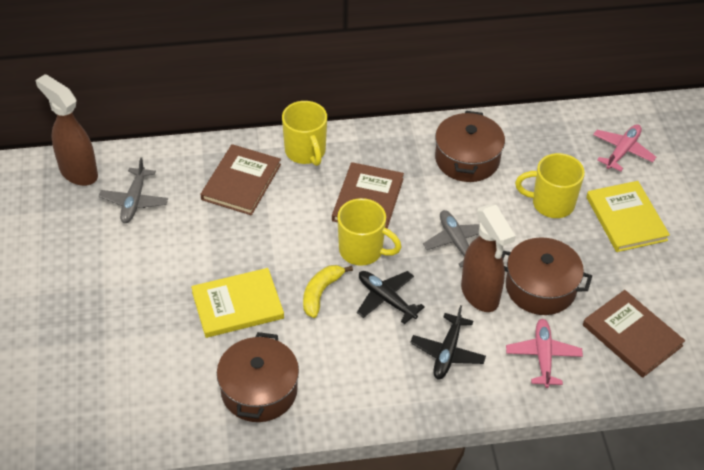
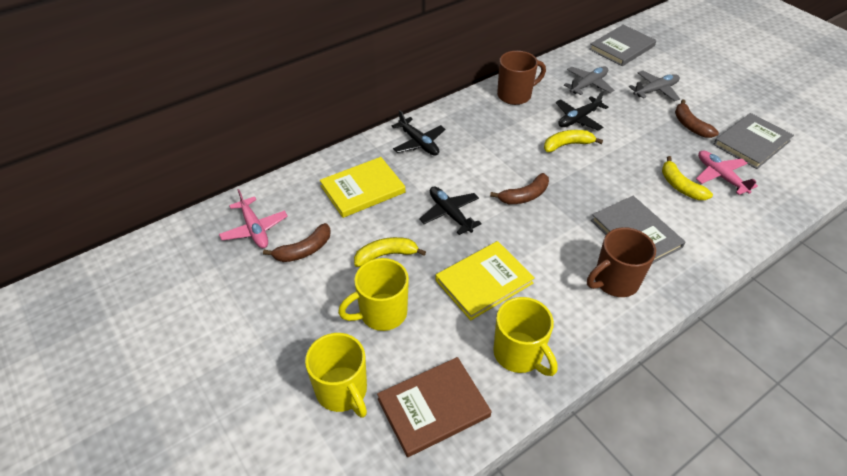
black plane: [357,271,425,324] [410,305,486,379] = 2 -> [391,110,445,156] [419,186,482,235] [556,91,608,131] = 3
brown banana: none = 0 -> [263,223,331,262] [490,173,549,204] [675,99,719,138] = 3
brown book: [201,144,281,215] [332,162,404,229] [583,290,685,378] = 3 -> [377,357,491,457] = 1
brown mug: none = 0 -> [497,51,546,105] [587,227,656,297] = 2
brown pot: [217,332,299,422] [435,111,505,182] [502,237,592,315] = 3 -> none = 0
brown spray bottle: [35,74,98,186] [461,204,516,312] = 2 -> none = 0
grey book: none = 0 -> [589,25,656,66] [591,196,685,264] [714,113,794,169] = 3
yellow banana: [303,265,353,318] = 1 -> [354,237,426,267] [544,130,603,152] [662,156,713,200] = 3

